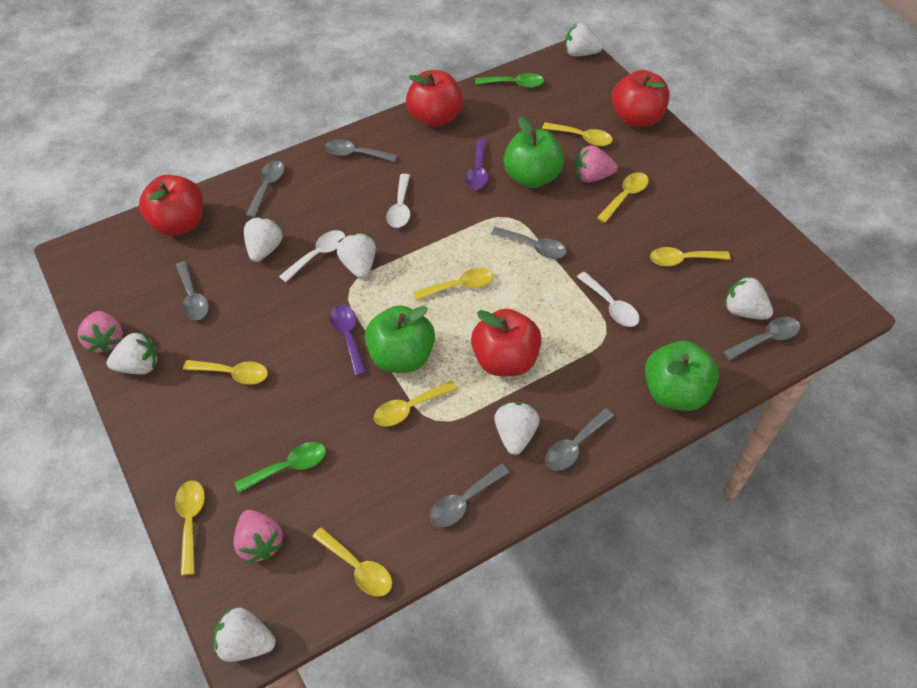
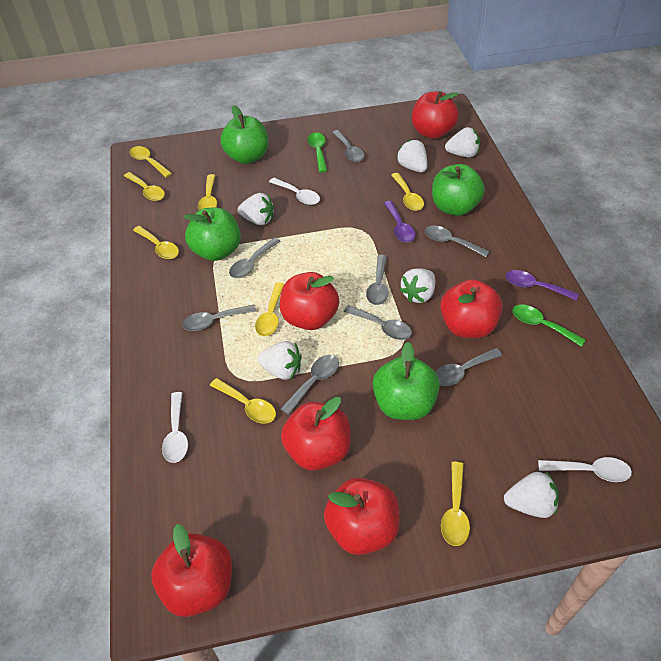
green apple: [365,305,435,373] [504,117,564,188] [645,341,719,411] = 3 -> [184,207,241,261] [220,105,268,164] [373,342,440,420] [432,164,485,216] = 4
grey spoon: [176,261,209,320] [245,161,285,218] [325,139,397,162] [430,464,510,527] [491,227,567,259] [545,408,614,471] [723,317,800,360] = 7 -> [183,305,257,331] [229,238,281,278] [281,355,339,415] [332,130,365,162] [343,305,412,340] [366,255,388,305] [425,225,490,257] [435,348,502,386] = 8
pink strawberry: [78,311,123,354] [233,510,283,563] [575,145,618,182] = 3 -> none = 0
red apple: [139,175,203,236] [406,70,463,127] [471,309,542,376] [612,70,670,127] = 4 -> [151,524,232,617] [280,272,339,330] [281,397,351,471] [324,478,400,555] [412,91,459,139] [440,279,503,338] = 6
white strawberry: [106,332,159,374] [214,607,276,662] [244,217,283,262] [337,233,376,279] [494,402,540,455] [565,23,603,57] [725,276,773,320] = 7 -> [238,193,274,225] [257,341,302,380] [397,139,427,172] [400,269,435,303] [445,127,480,157] [504,472,559,518] = 6

